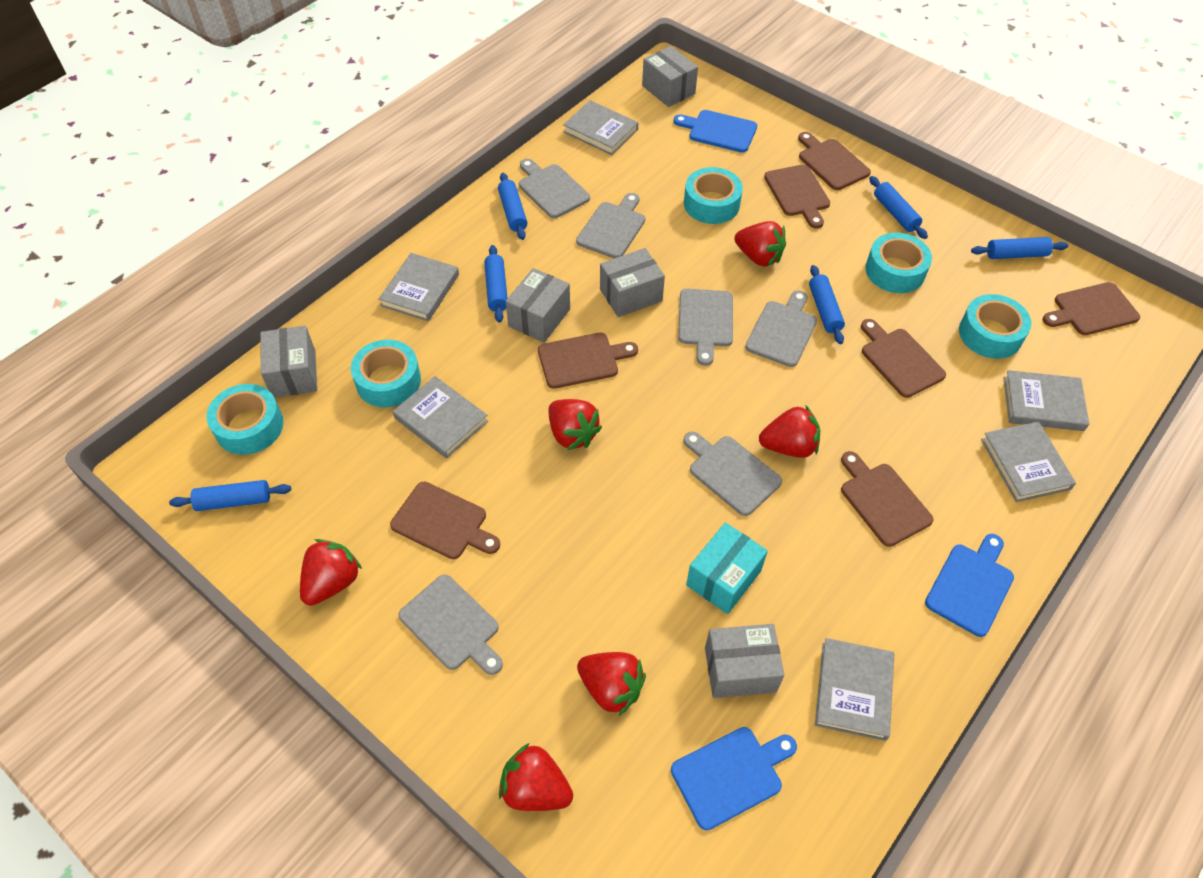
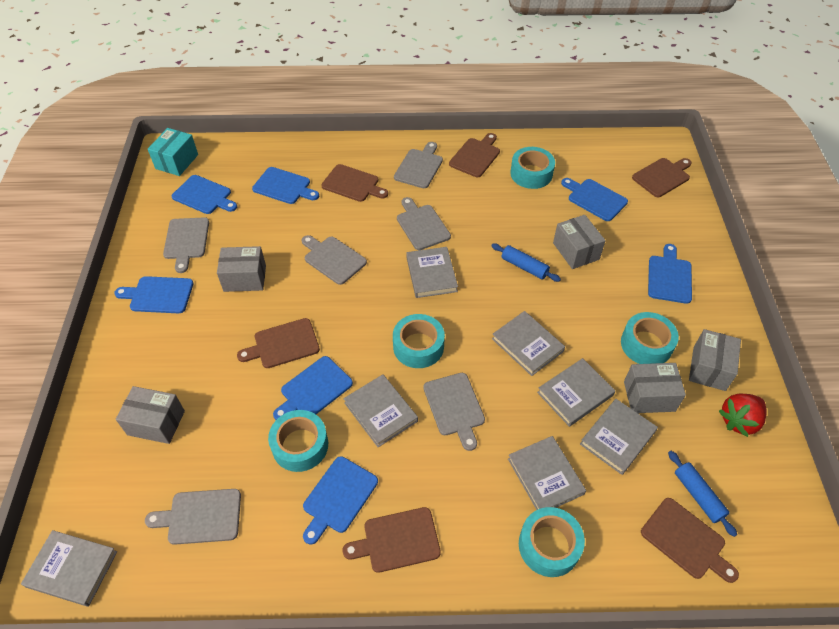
blue cutting board: [671,727,797,830] [674,110,757,153] [925,534,1014,637] = 3 -> [114,276,194,313] [171,175,237,214] [252,167,319,204] [273,356,353,420] [303,456,378,545] [561,178,628,221] [648,244,692,304] = 7
blue rolling pin: [169,480,291,511] [484,245,508,322] [498,173,527,240] [809,265,845,344] [869,176,928,239] [971,237,1068,259] = 6 -> [491,243,561,282] [668,451,737,537] = 2
brown cutting board: [390,482,500,559] [538,333,638,389] [764,164,830,229] [798,132,871,190] [841,451,934,547] [861,319,946,398] [1043,282,1140,335] = 7 -> [237,318,320,368] [321,164,388,202] [343,507,441,573] [449,133,500,177] [632,158,692,197] [641,498,739,583] = 6
grey book: [379,253,459,321] [393,376,488,459] [563,100,638,155] [815,638,894,741] [981,421,1076,502] [1003,370,1089,431] = 6 -> [21,530,117,607] [344,374,418,447] [406,247,458,298] [492,311,565,376] [508,436,586,510] [537,358,615,427] [580,399,658,475] = 7
red strawberry: [300,539,362,606] [499,743,573,811] [548,399,602,450] [577,652,646,716] [734,221,786,267] [759,405,820,458] = 6 -> [719,394,767,437] = 1

